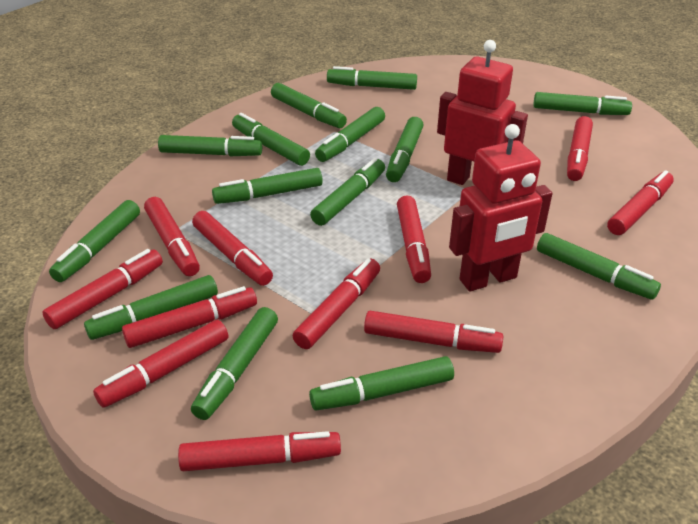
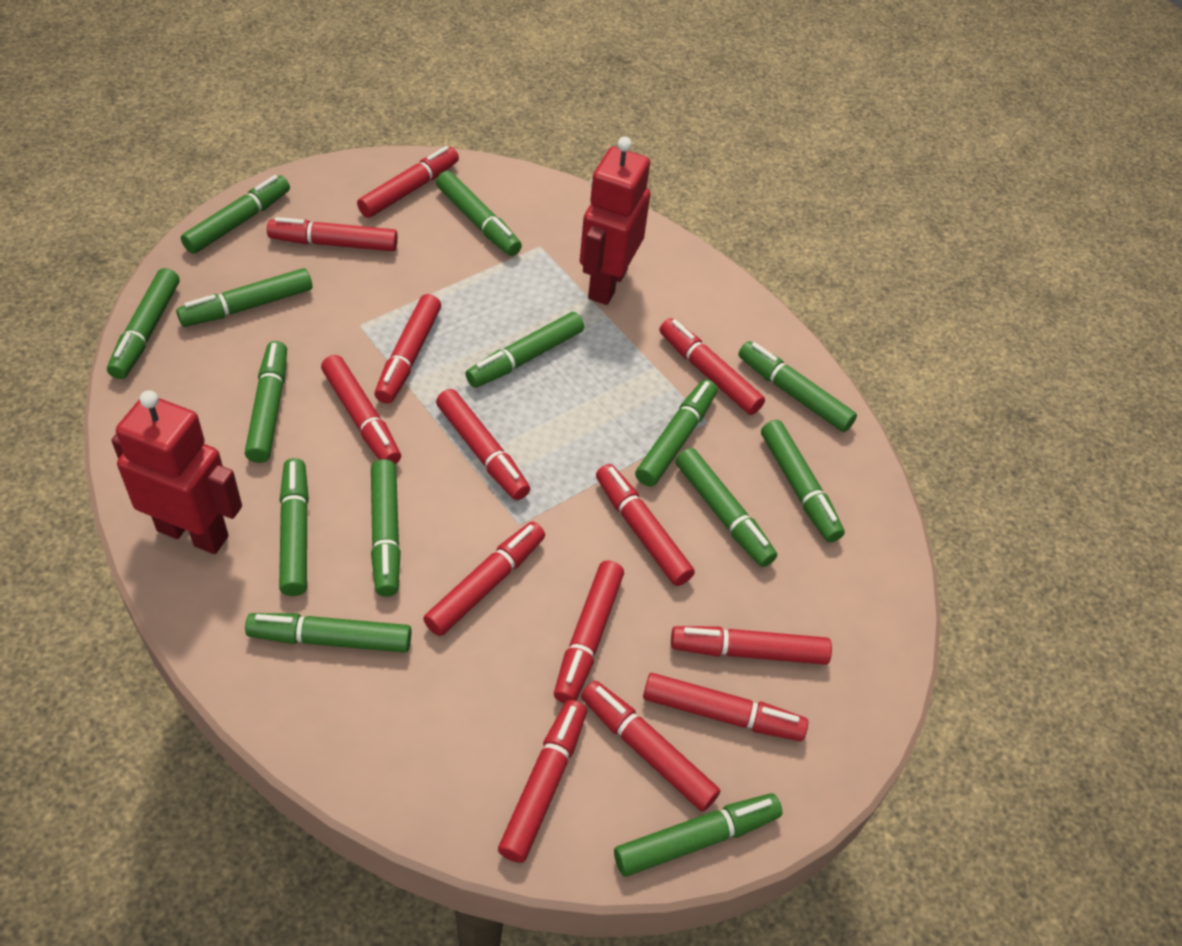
red marker: [42,249,163,329] [93,320,228,408] [122,286,257,348] [144,197,200,276] [178,431,341,471] [192,211,273,286] [293,258,380,349] [364,311,503,353] [397,195,431,283] [567,116,593,181] [607,170,674,235] = 11 -> [267,217,398,251] [321,355,401,464] [357,146,459,218] [374,294,441,404] [423,521,545,636] [436,389,530,500] [498,700,587,863] [554,561,624,703] [581,681,720,812] [596,464,695,586] [643,673,808,741] [659,318,765,415] [671,626,832,665] = 13

